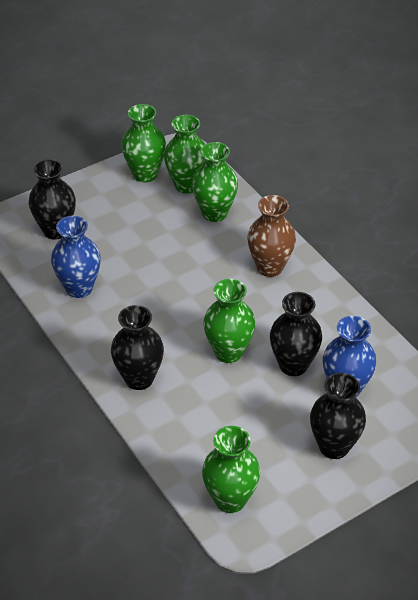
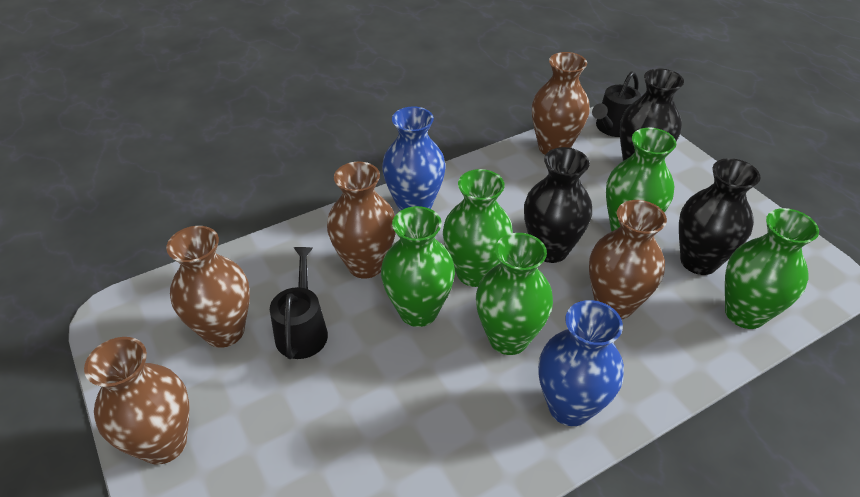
black vase: [29,159,76,240] [111,305,164,390] [270,292,322,376] [310,373,366,459] = 4 -> [524,147,592,263] [620,68,684,161] [679,158,760,275] = 3
black watering can: none = 0 -> [270,247,328,359] [592,71,641,137] = 2
brown vase: [247,195,296,277] = 1 -> [84,337,190,465] [166,226,250,348] [327,162,395,279] [532,52,590,155] [589,200,667,319] = 5

